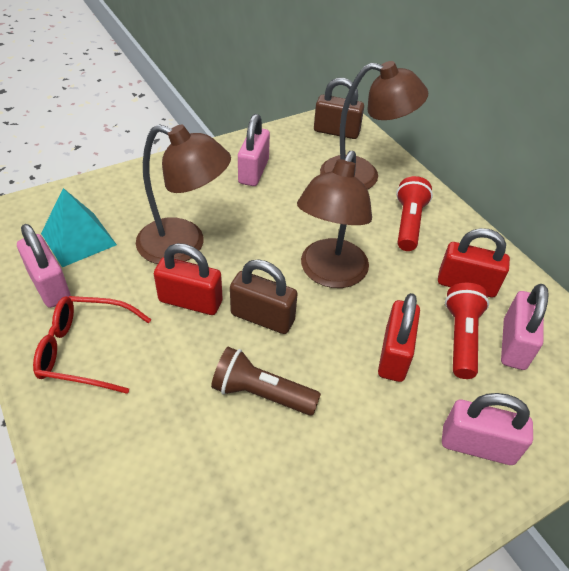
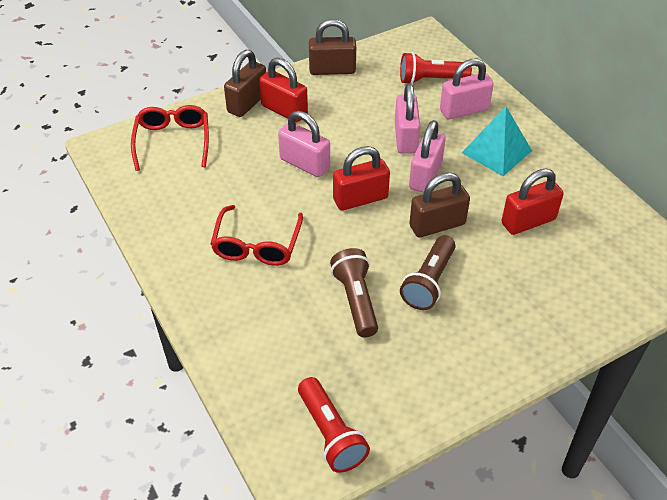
brown flashlight: [211,347,321,416] = 1 -> [330,248,378,337] [400,235,456,310] = 2
brown lamp: [136,124,231,264] [297,151,372,288] [320,61,428,190] = 3 -> none = 0
brown padlock: [230,259,298,334] [314,78,364,139] = 2 -> [224,50,266,117] [309,19,356,75] [409,172,470,238] = 3
red glasses: [33,296,151,394] = 1 -> [131,105,209,171] [210,205,303,266] = 2

